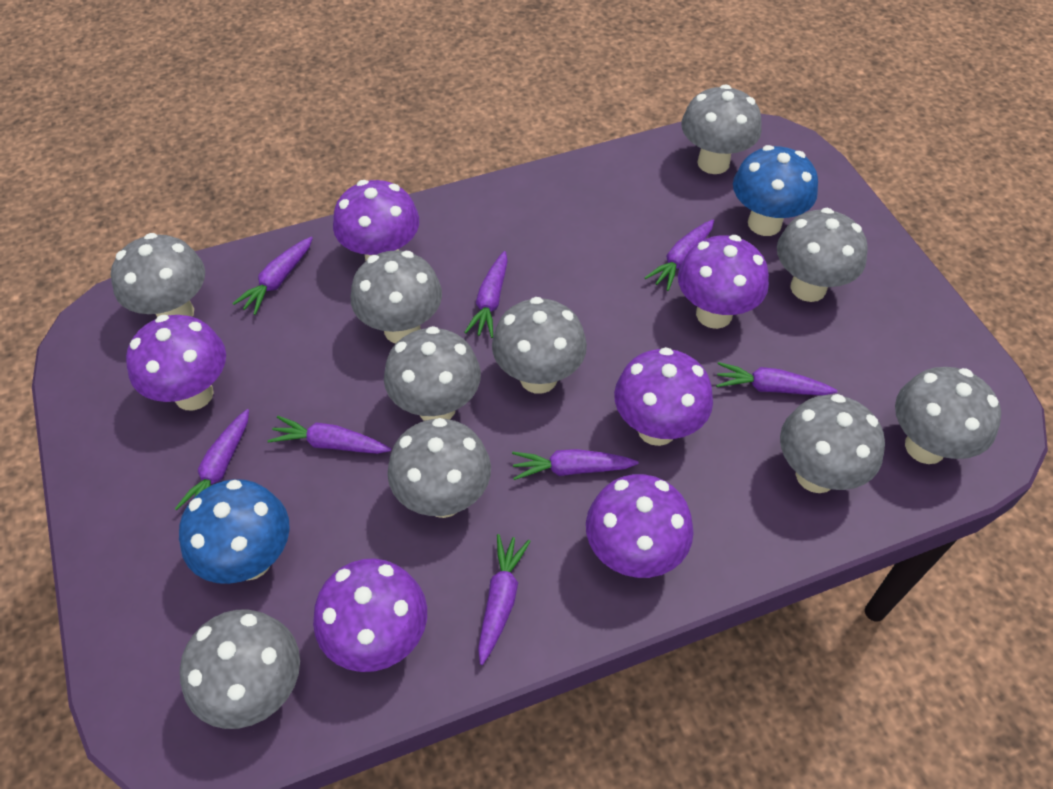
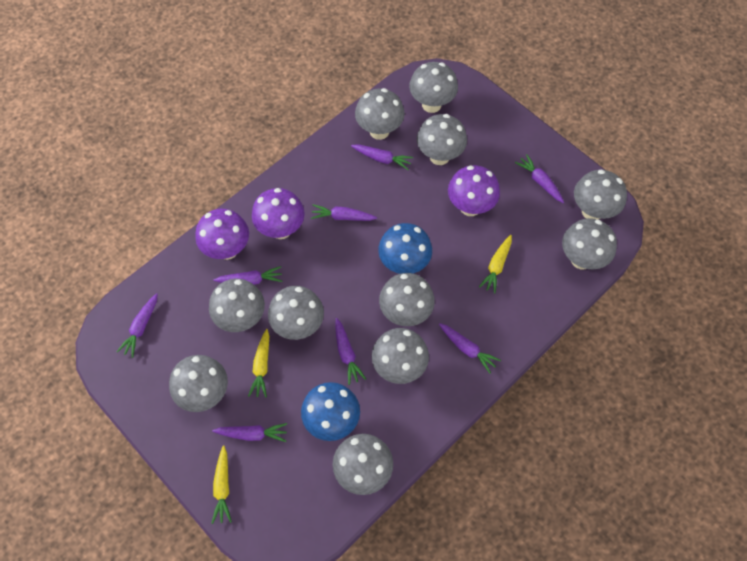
grey mushroom: [111,233,205,317] [180,610,300,729] [351,250,442,343] [384,326,481,421] [387,418,491,518] [492,297,587,394] [682,84,762,174] [777,208,868,302] [780,394,885,493] [895,367,1001,464] = 10 -> [169,355,228,412] [209,279,265,332] [268,286,324,340] [332,434,393,495] [355,88,405,140] [372,328,429,384] [379,273,435,326] [409,62,458,113] [417,114,467,165] [562,218,617,270] [574,170,627,220] = 11
purple mushroom: [126,315,226,411] [313,559,427,672] [333,180,419,261] [586,474,694,578] [614,347,713,446] [678,235,769,329] = 6 -> [195,209,249,260] [252,188,305,239] [448,165,500,216] = 3
yellow carrot: none = 0 -> [211,445,232,524] [248,329,269,398] [479,235,512,294] = 3

